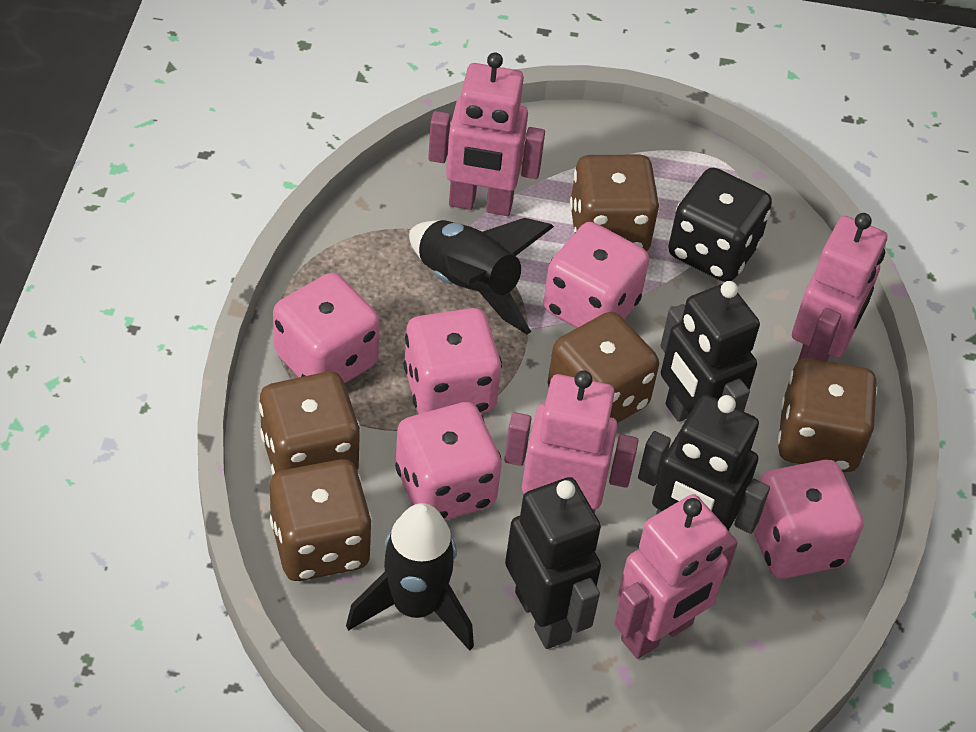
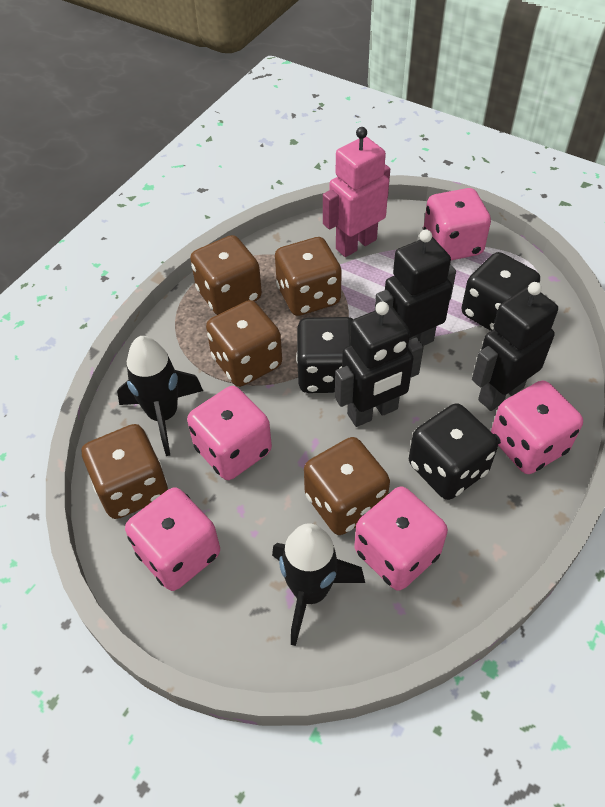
black dice: [668,168,772,282] = 1 -> [296,317,353,393] [409,403,498,500] [462,252,540,331] = 3
pink robot: [428,53,545,216] [504,370,639,513] [614,494,738,659] [792,213,887,361] = 4 -> [323,127,390,257] = 1

